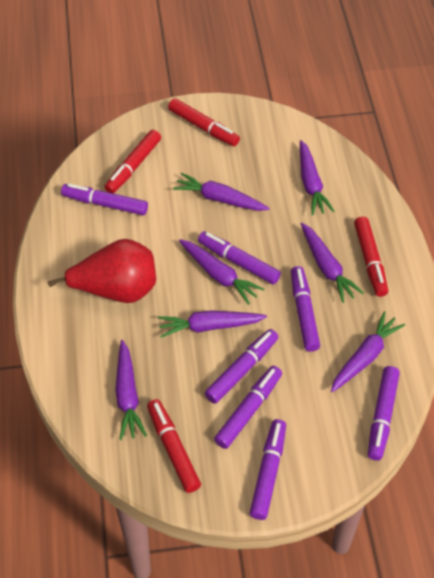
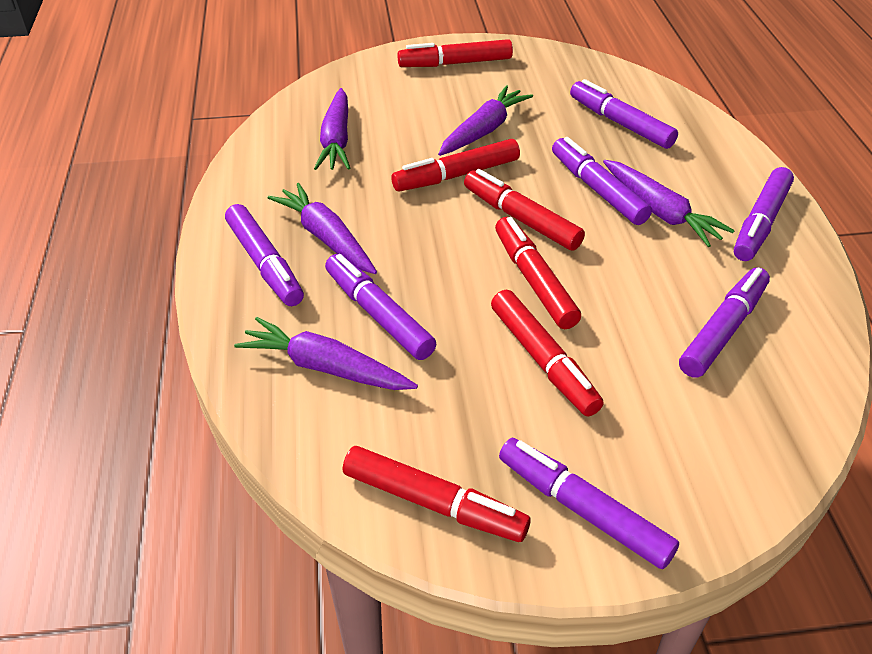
purple carrot: [115,340,147,440] [158,310,267,338] [173,173,270,211] [179,239,264,305] [300,140,335,215] [301,223,364,303] [331,311,405,392] = 7 -> [234,317,418,390] [268,183,377,274] [314,88,350,170] [438,85,533,156] [603,160,735,247] = 5
red marker: [104,130,161,194] [147,399,201,493] [168,98,240,146] [354,217,388,297] = 4 -> [343,446,531,542] [391,139,520,191] [397,39,513,67] [464,169,585,251] [491,290,604,416] [495,217,581,329] = 6
red pear: [48,239,156,303] = 1 -> none = 0

